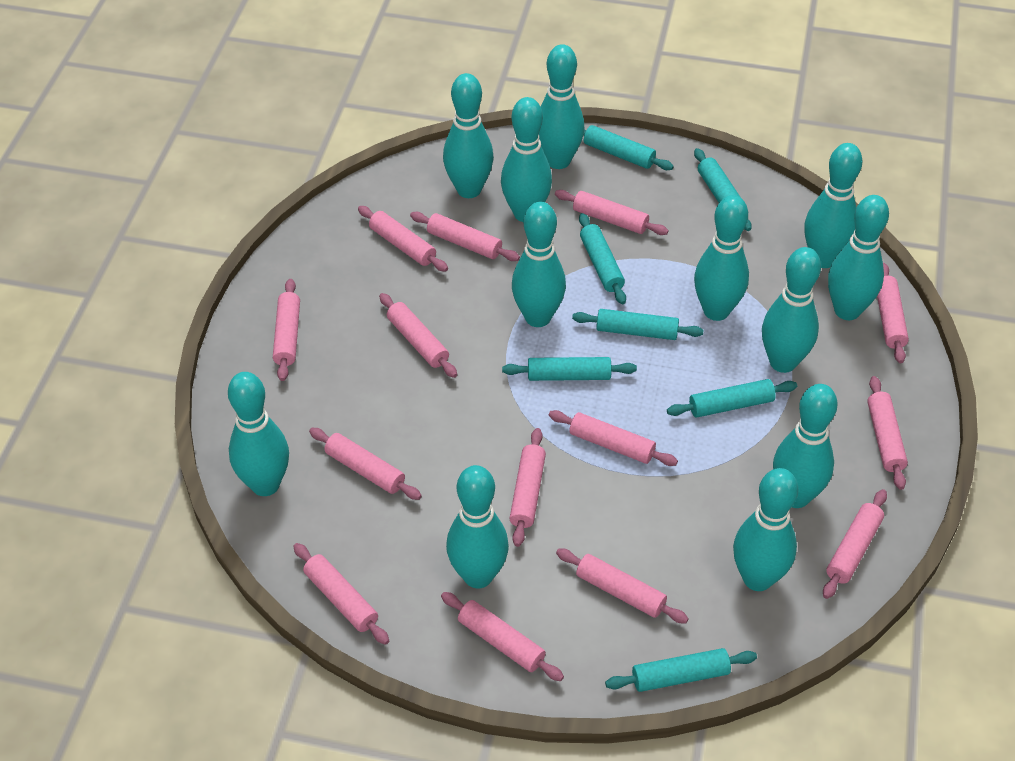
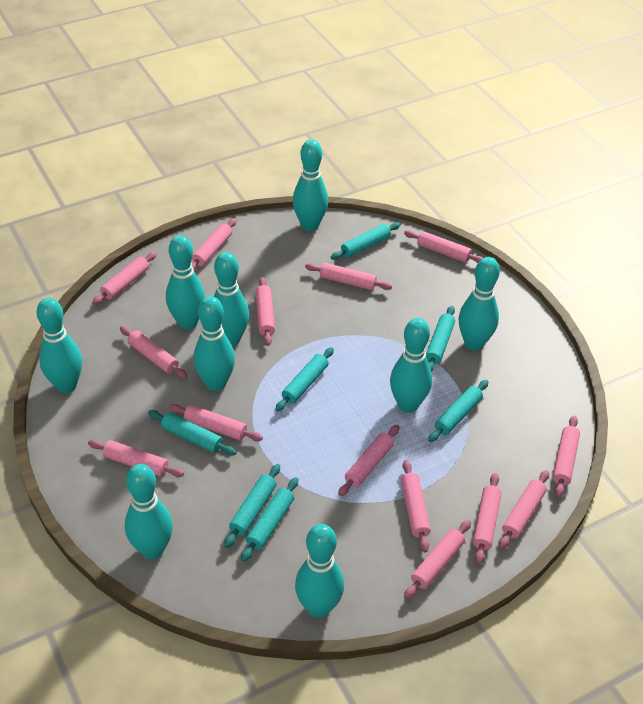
turquoise bowling pin: [228,372,289,496] [443,73,494,198] [446,465,509,589] [501,97,552,222] [512,202,566,327] [539,44,584,169] [694,195,749,321] [733,468,798,591] [762,247,821,373] [773,384,838,508] [804,143,863,268] [828,195,889,320] = 12 -> [37,298,82,393] [125,464,173,559] [166,235,205,330] [193,296,235,391] [214,252,249,346] [293,139,328,231] [295,524,344,618] [390,318,432,413] [459,257,500,351] = 9

